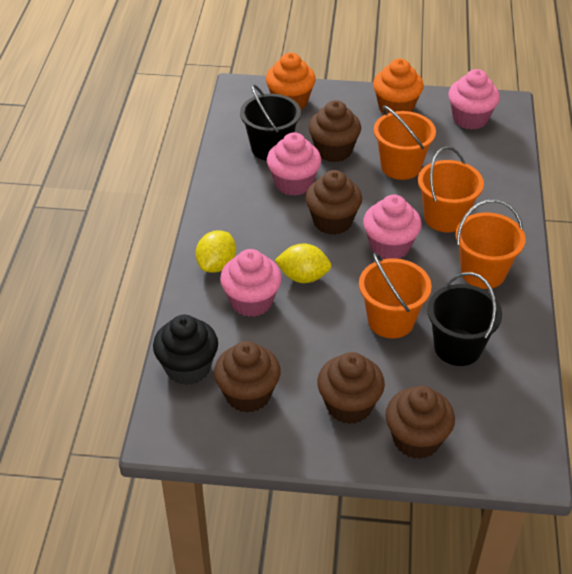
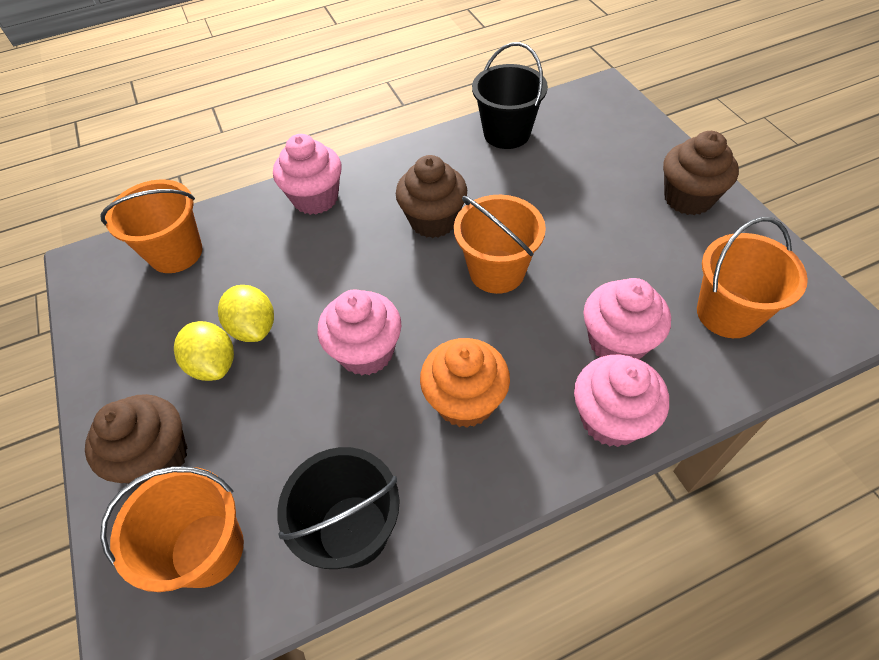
black cupcake: [153,315,218,385] = 1 -> none = 0
brown cupcake: [214,341,280,413] [305,170,362,235] [309,100,361,162] [317,352,385,424] [385,386,455,459] = 5 -> [85,394,187,486] [396,155,467,238] [663,131,739,215] = 3
orange cupcake: [266,53,316,110] [373,59,424,115] = 2 -> [420,338,510,428] = 1

